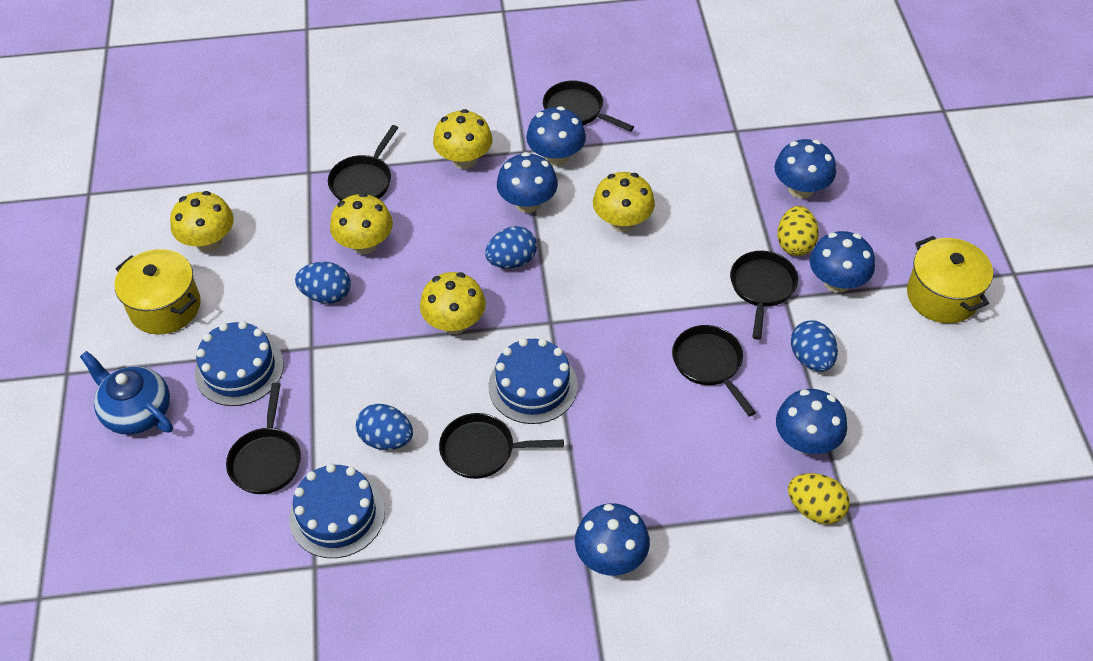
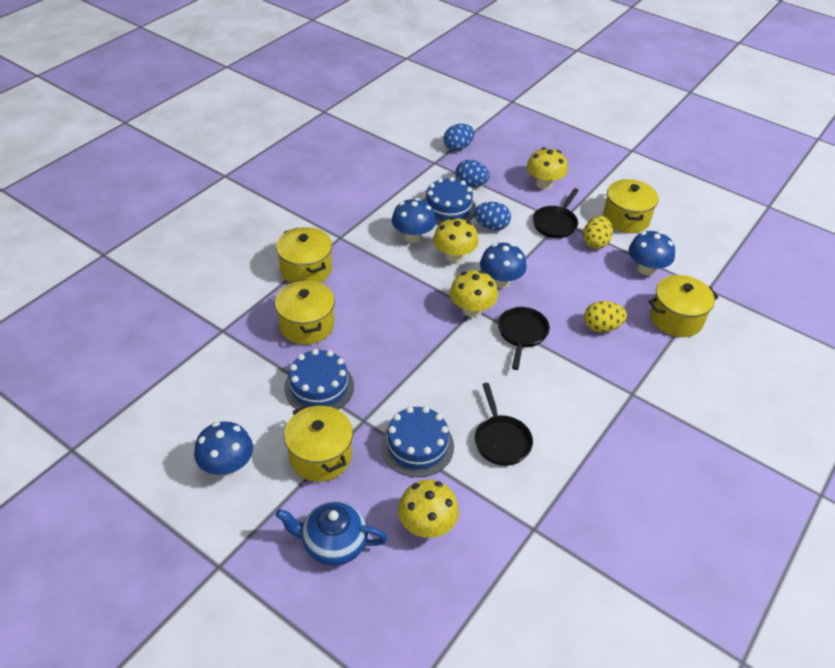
black pan: [226,383,301,494] [328,125,398,201] [439,413,564,479] [543,81,634,132] [672,325,756,416] [730,251,798,340] = 6 -> [475,383,533,466] [498,307,550,370] [533,188,579,238] = 3
blue egg: [295,262,351,304] [356,404,413,450] [485,226,537,269] [791,320,838,372] = 4 -> [443,124,474,151] [455,160,490,187] [474,202,511,230] = 3
blue mushroom: [497,152,558,213] [526,106,586,166] [575,503,650,576] [774,139,836,199] [776,389,847,454] [810,231,875,293] = 6 -> [194,421,253,476] [392,198,436,243] [480,243,527,288] [629,231,675,275] = 4
yellow mushroom: [170,191,234,252] [330,193,393,254] [420,272,486,334] [433,109,492,169] [593,172,655,232] = 5 -> [398,480,459,538] [433,217,479,263] [450,270,498,317] [527,147,568,189] = 4
yellow pot: [114,249,201,335] [907,236,993,323] = 2 -> [275,279,335,345] [276,227,332,283] [284,404,353,482] [603,179,659,233] [648,275,719,337] = 5

